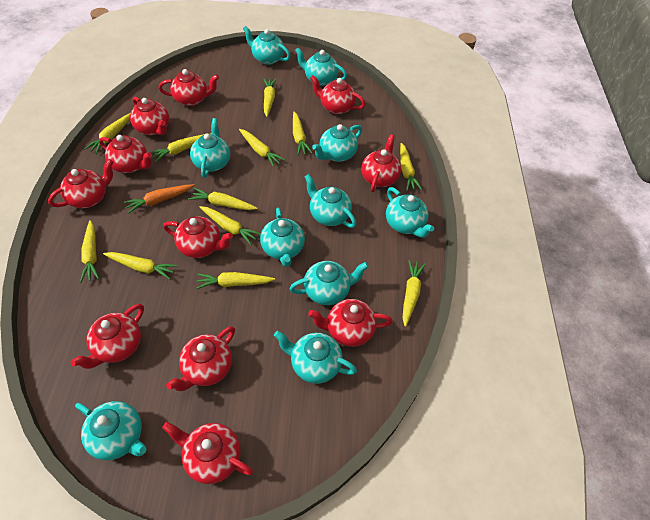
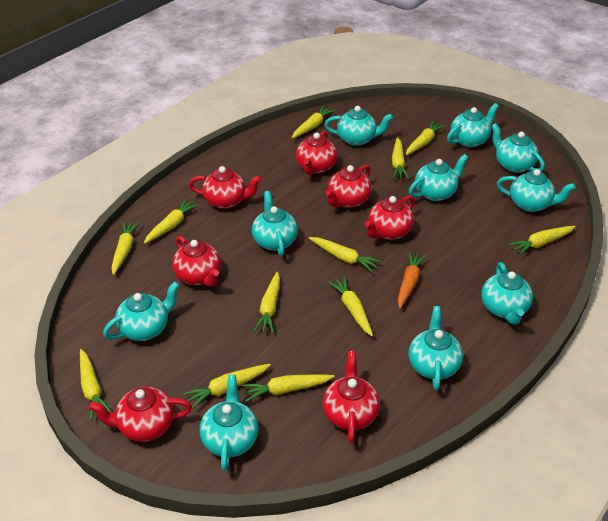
red teapot: [48,159,113,208] [71,304,144,369] [99,135,152,173] [130,97,169,135] [158,69,219,106] [162,422,253,484] [163,216,233,258] [166,326,235,391] [308,299,393,347] [310,75,366,114] [361,134,401,192] = 11 -> [89,387,192,442] [172,236,221,287] [189,166,262,209] [296,130,337,175] [322,351,380,443] [326,165,371,208] [365,195,415,240] = 7

